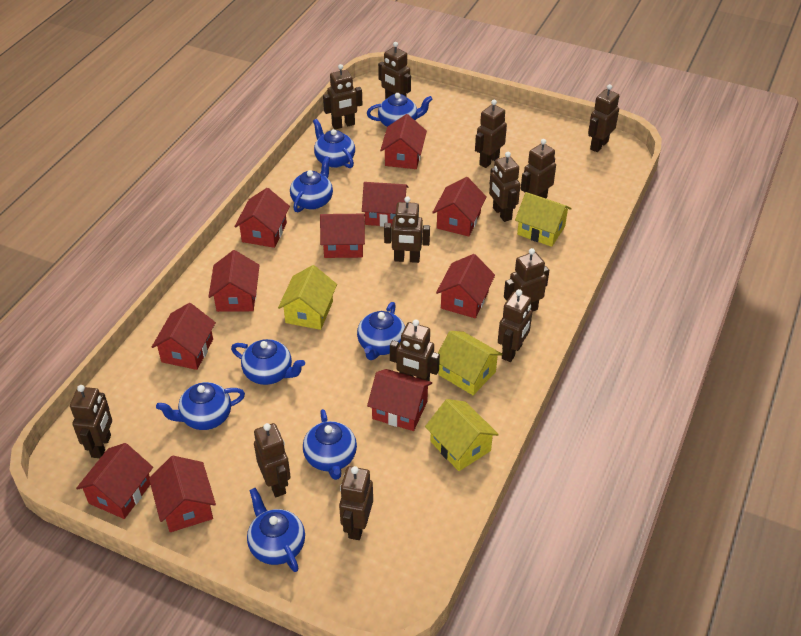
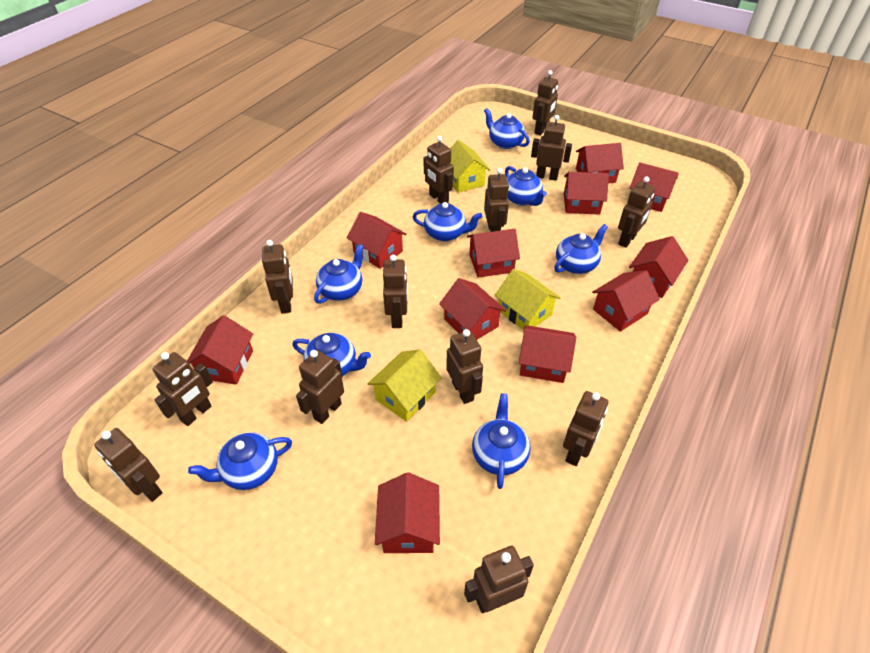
yellow house: [278,265,337,330] [425,399,499,471] [438,331,503,395] [515,192,572,247] = 4 -> [367,349,442,422] [450,140,490,193] [495,269,561,330] = 3

